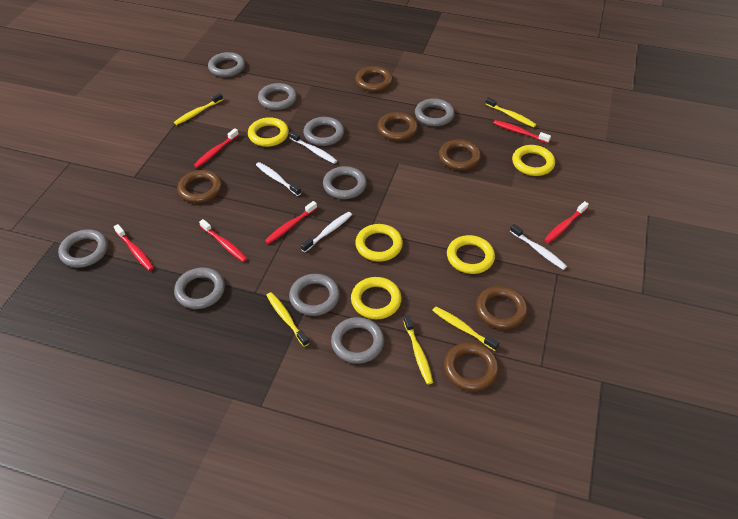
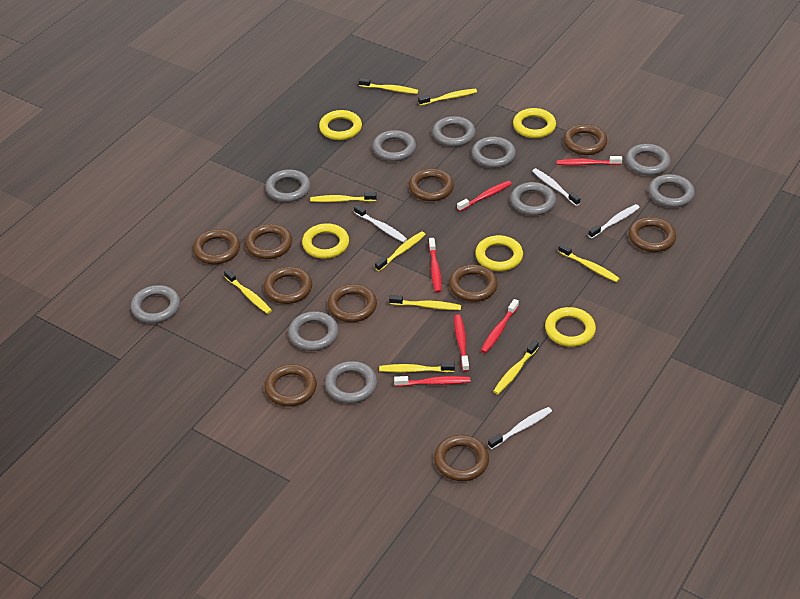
brown ring: [177,170,222,203] [355,66,393,92] [377,112,418,141] [439,139,481,170] [444,342,499,391] [476,286,528,329] = 6 -> [193,229,240,264] [245,224,292,259] [264,267,312,304] [264,364,317,407] [328,284,377,322] [409,168,454,201] [434,435,489,481] [449,264,498,302] [563,124,607,155] [629,217,676,252] = 10
grey ring: [58,230,108,268] [174,268,225,309] [208,52,245,77] [258,83,297,110] [289,274,340,316] [303,117,344,146] [323,166,367,199] [331,317,384,364] [415,98,455,126] = 9 -> [131,285,180,323] [265,169,311,202] [288,311,339,351] [325,361,377,404] [373,130,416,161] [432,116,476,147] [472,137,516,168] [510,182,556,216] [626,144,671,176] [649,174,695,208] = 10
yellow toothbrush: [174,93,223,125] [266,292,309,347] [404,315,433,385] [432,307,499,351] [485,97,536,127] = 5 -> [224,269,272,314] [310,192,377,202] [359,78,418,94] [375,231,426,271] [379,362,455,373] [389,295,461,310] [418,89,477,106] [493,340,539,395] [558,244,620,282] = 9

